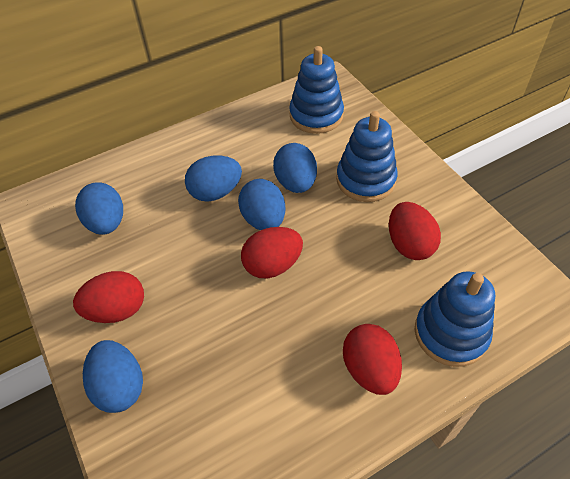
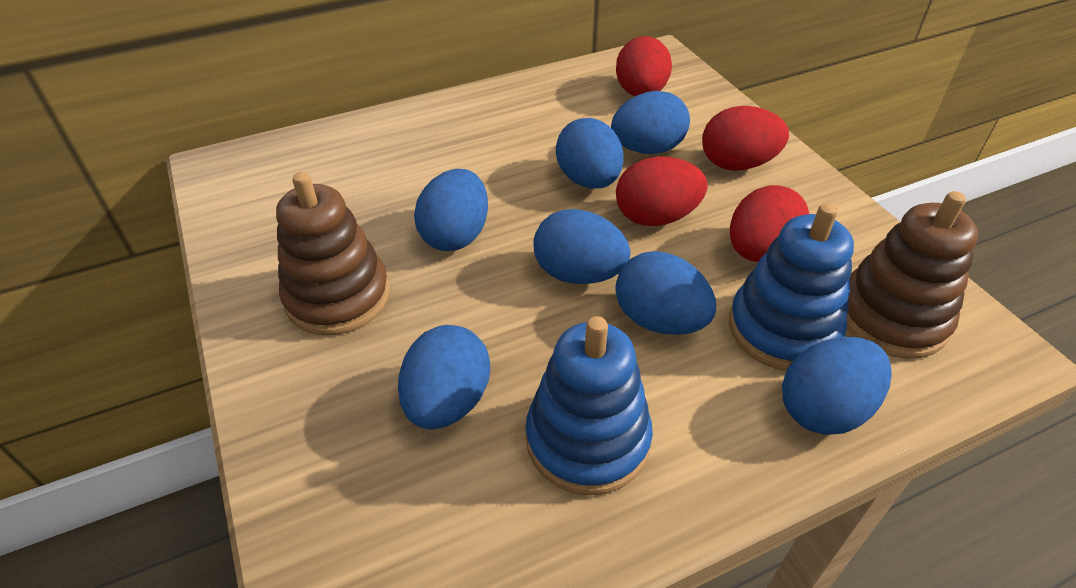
blue egg: [75,182,123,235] [83,340,143,413] [185,156,242,202] [238,179,285,230] [273,143,317,193] = 5 -> [398,325,490,429] [414,169,488,251] [533,209,631,284] [556,118,624,189] [611,91,690,154] [616,251,716,335] [782,337,892,435] = 7
blue stacking toy: [289,46,344,134] [336,111,398,202] [414,271,495,367] = 3 -> [526,316,653,495] [729,203,854,371] = 2
brown stacking toy: none = 0 -> [276,172,390,335] [847,191,978,359] = 2

